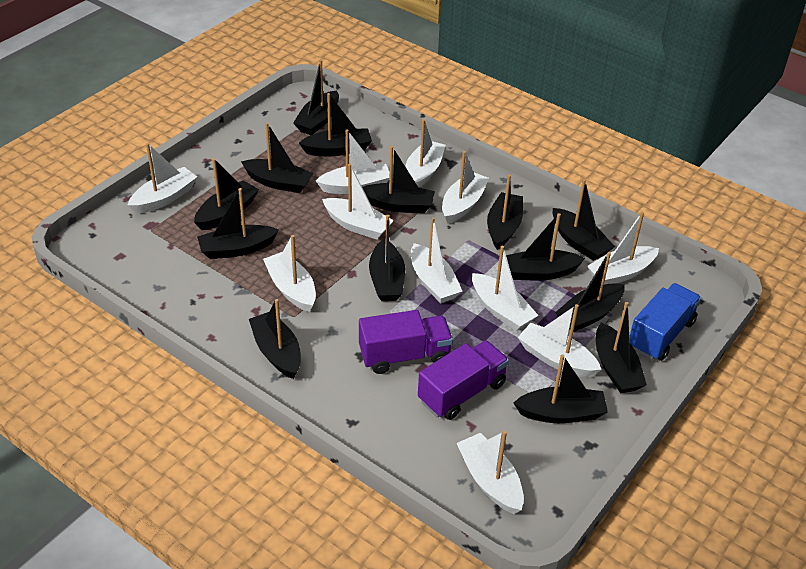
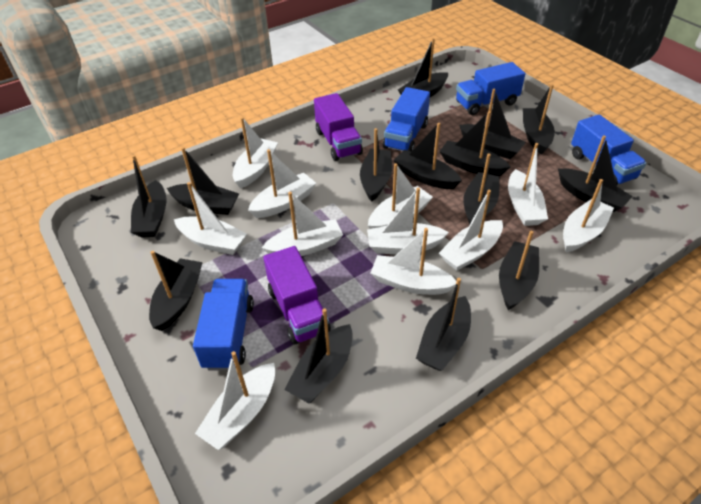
blue truck: [629,283,701,361] = 1 -> [193,279,254,370] [383,87,430,152] [456,62,525,115] [571,114,646,186] = 4

